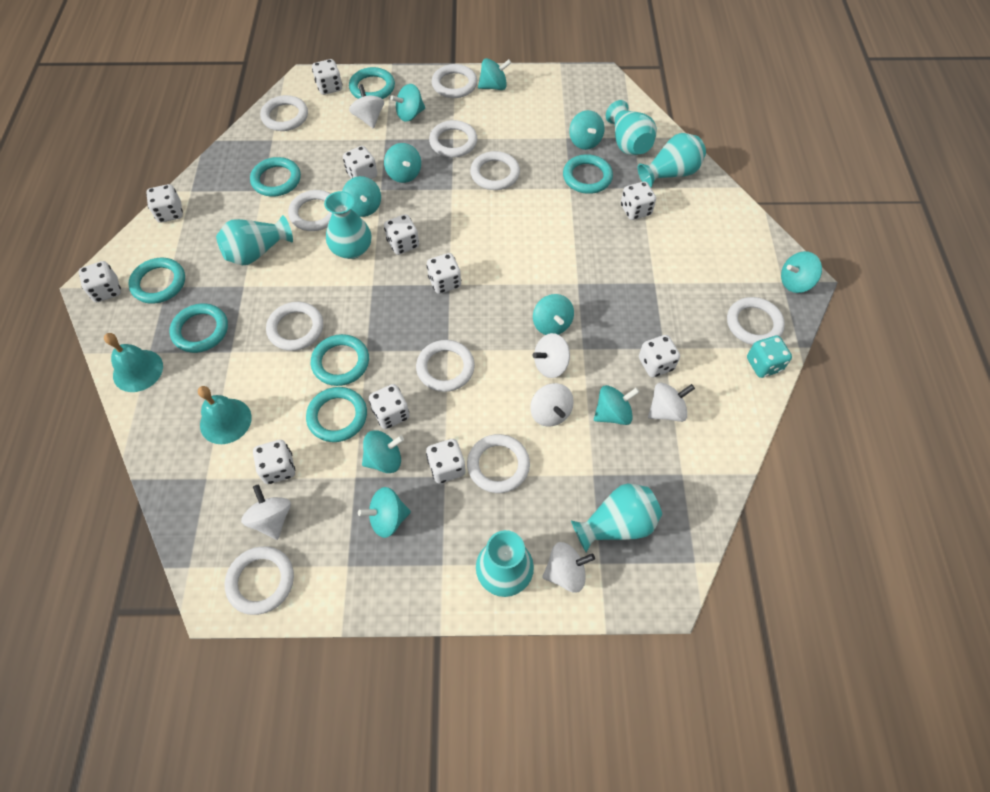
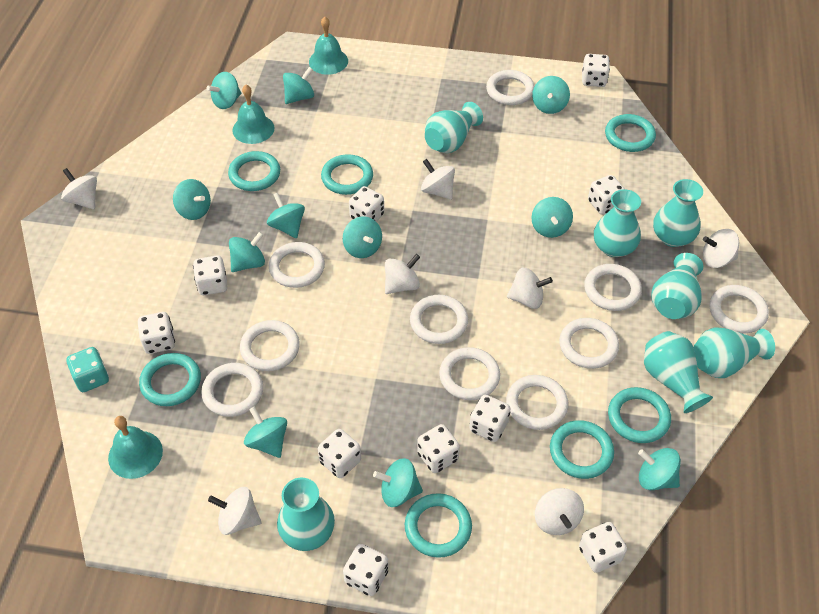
turquoise bell: [104,333,163,392] [198,386,252,444] = 2 -> [108,416,163,479] [232,85,274,144] [309,17,348,75] = 3
turquoise spinning top: [342,176,381,217] [358,487,411,538] [362,430,404,473] [384,143,421,183] [390,84,425,122] [478,58,511,90] [533,294,574,335] [569,110,604,150] [594,385,639,425] [781,251,822,293] = 10 -> [173,179,211,220] [206,72,241,109] [229,231,265,272] [244,406,287,458] [267,193,305,238] [283,67,314,104] [343,216,382,258] [373,458,423,507] [531,197,573,238] [532,76,570,114] [638,448,680,490] = 11
turquoise vase: [216,215,293,265] [324,191,371,259] [476,530,534,597] [571,483,662,553] [606,100,657,155] [638,133,706,187] = 6 -> [277,478,335,551] [425,102,483,153] [594,189,641,257] [644,331,713,413] [651,253,703,319] [653,179,703,247] [693,328,775,378] = 7
white dice: [79,261,121,302] [146,184,183,223] [253,440,295,484] [312,59,342,95] [343,146,377,179] [369,384,410,429] [384,214,419,255] [426,439,466,483] [427,253,461,294] [621,181,656,220] [639,335,680,378] = 11 -> [138,312,175,354] [193,255,228,295] [318,429,361,478] [343,544,388,596] [349,186,384,221] [417,424,460,473] [469,395,511,442] [579,522,627,573] [582,54,610,87] [588,175,625,215] = 10
white spinning top: [241,484,291,540] [349,84,384,129] [530,383,574,427] [532,333,570,378] [542,542,595,593] [648,382,695,422] = 6 -> [61,168,97,209] [208,487,261,535] [385,254,420,294] [421,159,455,200] [507,268,553,309] [535,488,584,535] [703,229,739,268] = 7

